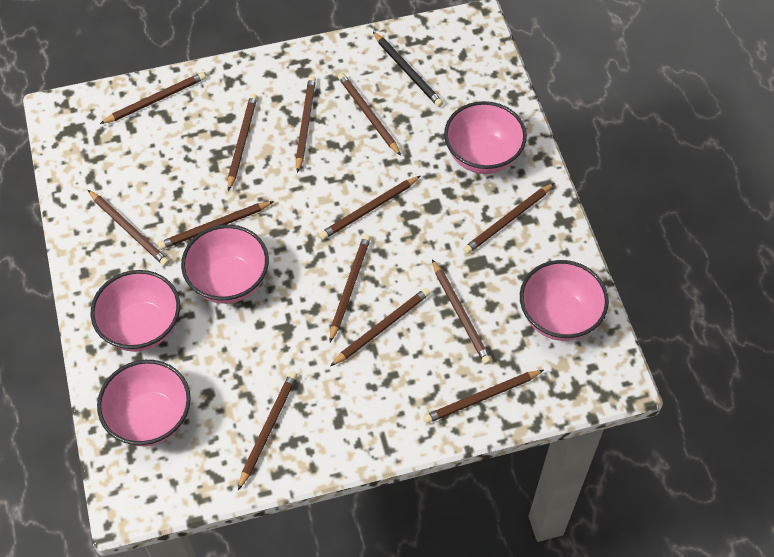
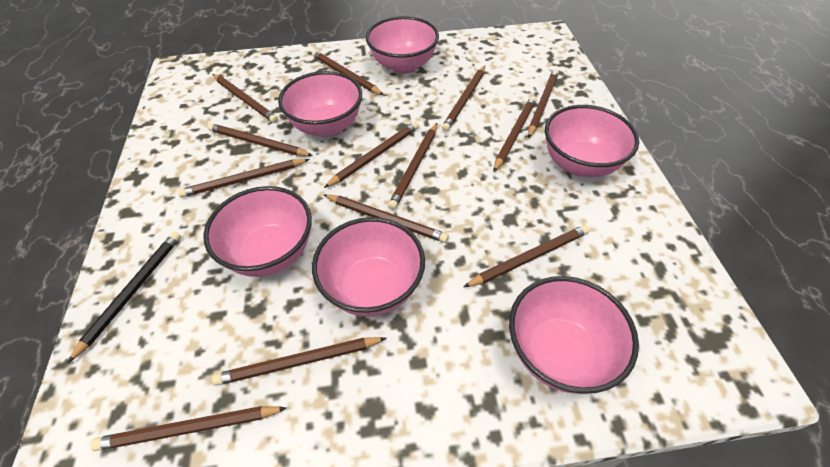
pink bowl: [91,270,180,352] [97,360,191,446] [181,225,269,304] [444,101,527,174] [520,260,609,341] = 5 -> [203,186,312,277] [278,71,362,137] [312,217,425,316] [366,16,439,74] [509,276,639,394] [545,105,639,177] = 6

